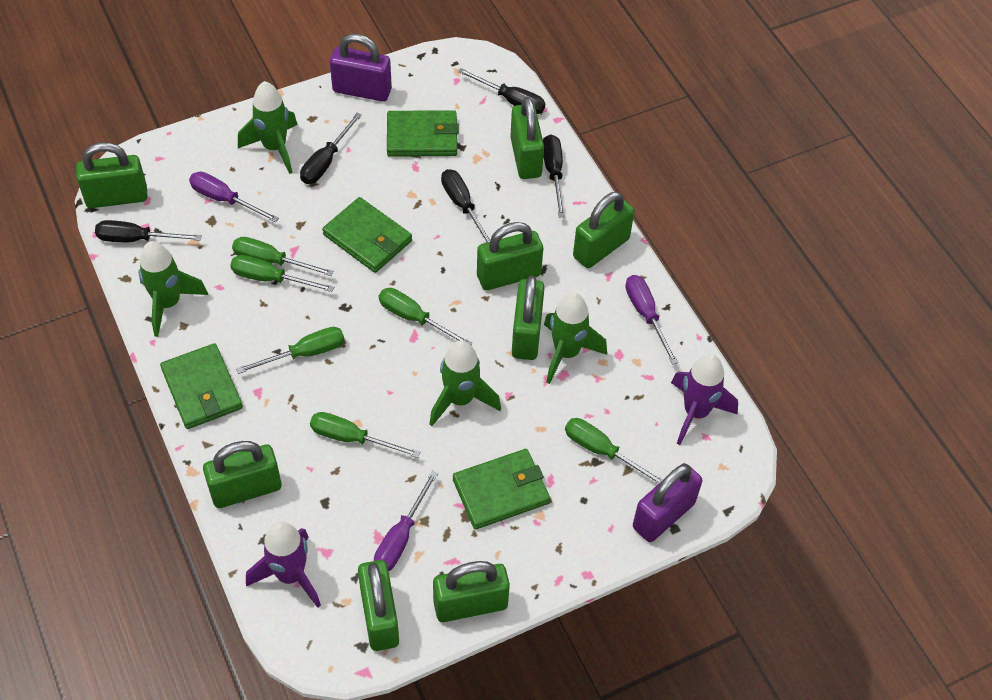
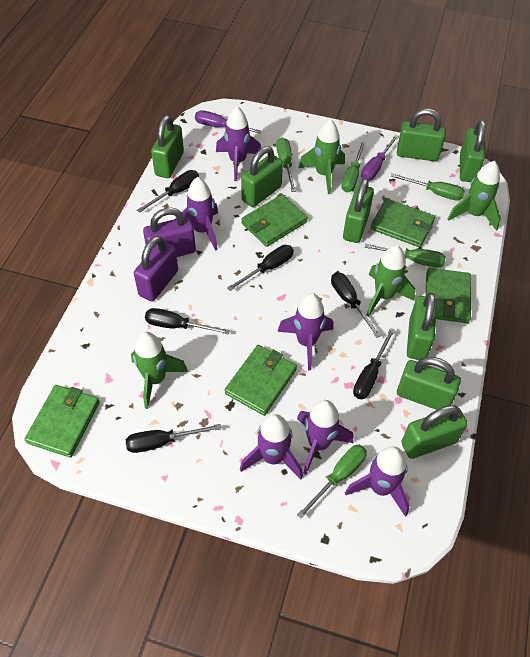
black screwdriver: [95,220,202,242] [300,113,362,184] [441,169,490,243] [458,68,545,114] [543,135,565,217] = 5 -> [126,424,222,453] [137,170,199,213] [145,308,230,334] [227,245,294,291] [331,272,381,338] [353,328,395,399] = 6
green screwdriver: [230,255,334,292] [232,237,334,276] [236,327,344,374] [310,412,420,458] [379,288,473,345] [565,418,663,484] = 6 -> [276,138,296,192] [297,445,367,519] [342,140,366,193] [365,244,446,268] [391,173,465,201] = 5
green wallet: [160,343,243,429] [322,197,412,273] [387,110,459,157] [453,449,550,529] = 4 -> [24,385,100,458] [225,345,297,416] [241,194,308,247] [371,198,435,247] [425,268,471,323] = 5
purple rocket: [246,522,321,608] [671,354,738,445] = 2 -> [175,177,218,251] [216,106,261,181] [240,414,303,479] [277,293,333,370] [297,400,353,474] [345,446,410,517] = 6
purple screwdriver: [189,172,279,222] [374,471,438,571] [625,275,678,365] = 3 -> [195,110,262,134] [361,135,399,181] = 2

